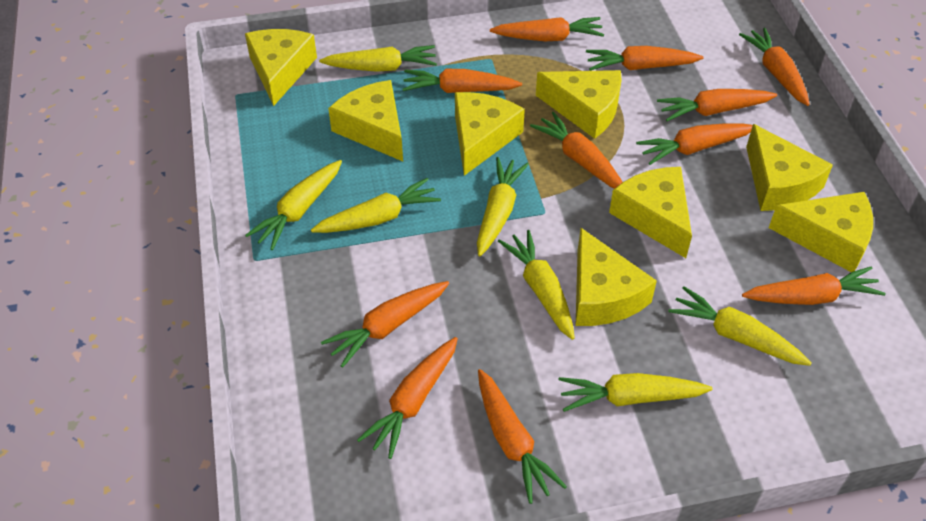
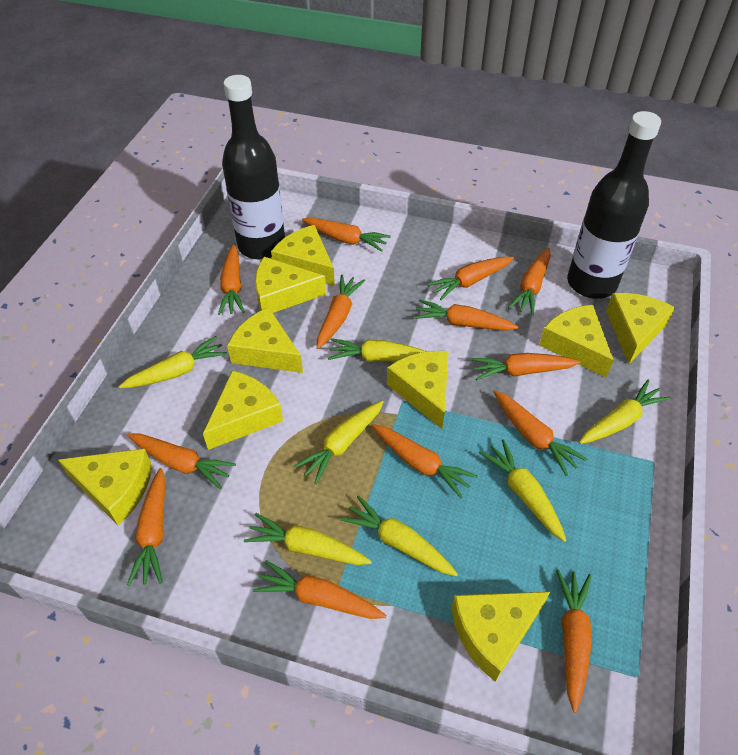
black bottle: none = 0 -> [222,75,285,260] [567,111,661,299] = 2
orange carrot: [321,281,449,368] [357,337,458,459] [403,69,522,93] [478,369,567,504] [490,17,604,41] [530,112,623,189] [586,46,704,71] [636,124,753,165] [657,89,777,121] [739,28,810,106] [742,266,885,305] = 11 -> [127,434,236,489] [127,468,165,586] [218,244,245,315] [253,560,386,619] [302,217,391,252] [317,274,365,349] [372,424,478,498] [414,299,518,331] [427,257,514,300] [471,353,581,380] [494,390,587,476] [508,248,551,316] [556,570,592,713] = 13
yellow cheese: [245,29,317,106] [328,80,403,161] [455,92,525,176] [536,70,622,139] [576,228,657,326] [609,167,692,258] [746,124,833,211] [769,192,873,272] = 8 -> [58,448,152,525] [203,371,283,450] [227,307,303,373] [255,257,326,313] [271,225,335,286] [387,351,449,429] [451,592,550,682] [539,305,614,378] [606,293,675,364] = 9

